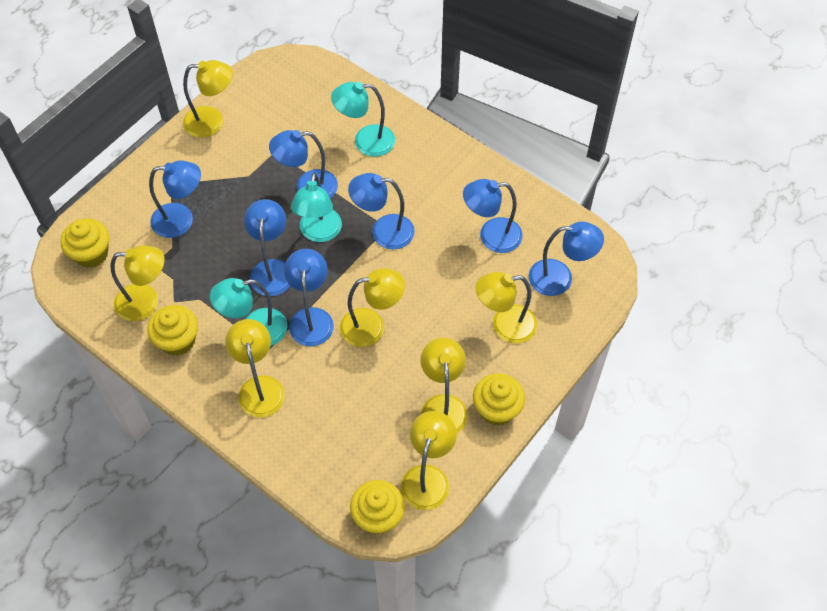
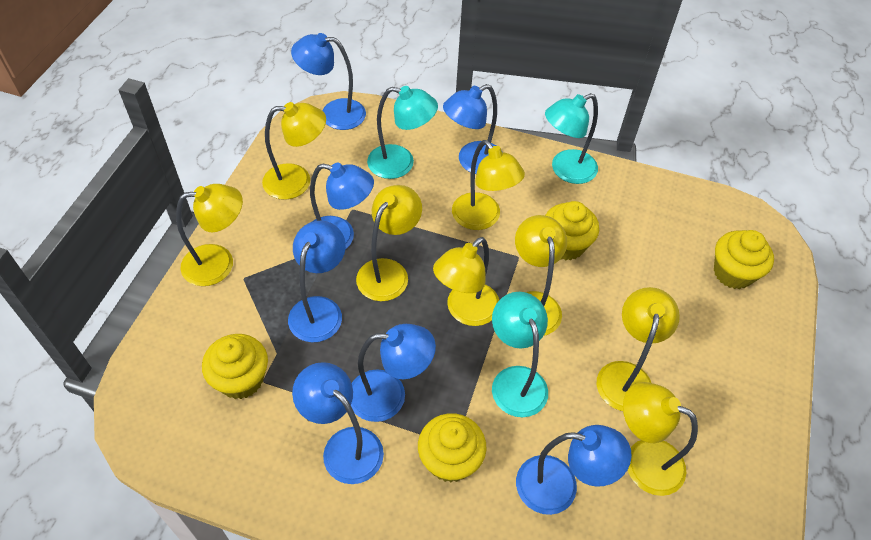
yellow lamp: [111,245,164,322] [183,60,233,138] [225,319,285,417] [340,268,405,347] [401,411,457,510] [421,338,468,433] [476,272,537,343] = 7 -> [176,184,243,286] [262,102,326,200] [356,185,422,301] [433,237,499,326] [452,140,525,230] [515,215,567,336] [597,287,680,411] [623,382,698,496] = 8

